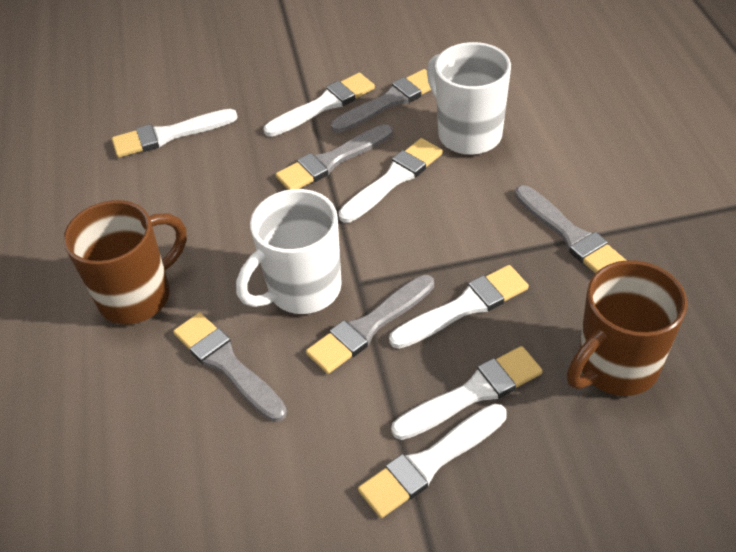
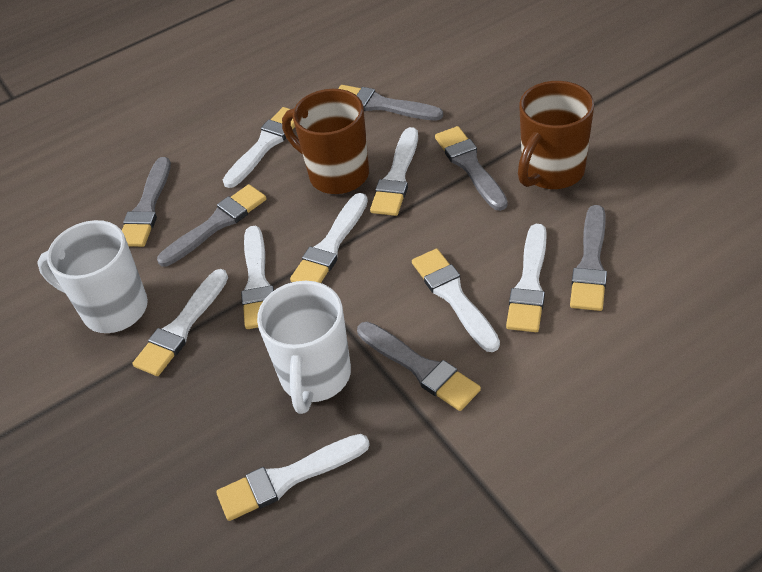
grey brush: [173,312,287,422] [276,124,393,190] [306,275,434,374] [331,69,431,133] [515,185,626,274] = 5 -> [122,157,171,247] [157,184,266,267] [338,85,443,120] [357,322,481,411] [435,126,508,211] [570,205,607,311] = 6
white brush: [112,109,238,158] [263,73,375,137] [339,138,443,223] [358,404,507,518] [389,265,529,349] [391,346,543,440] = 6 -> [132,269,228,376] [216,434,370,521] [223,107,295,188] [241,226,274,329] [290,193,368,283] [370,127,418,216] [412,249,500,352] [506,224,547,332] = 8

